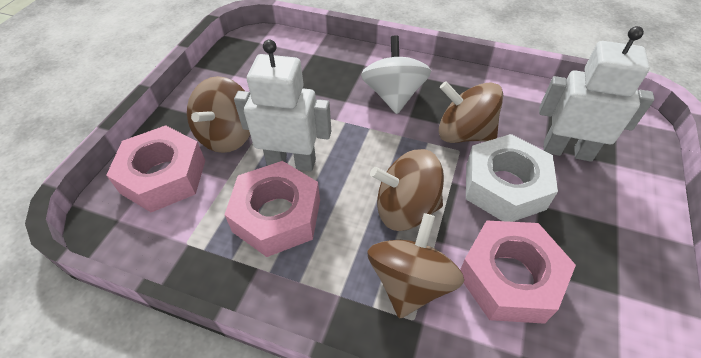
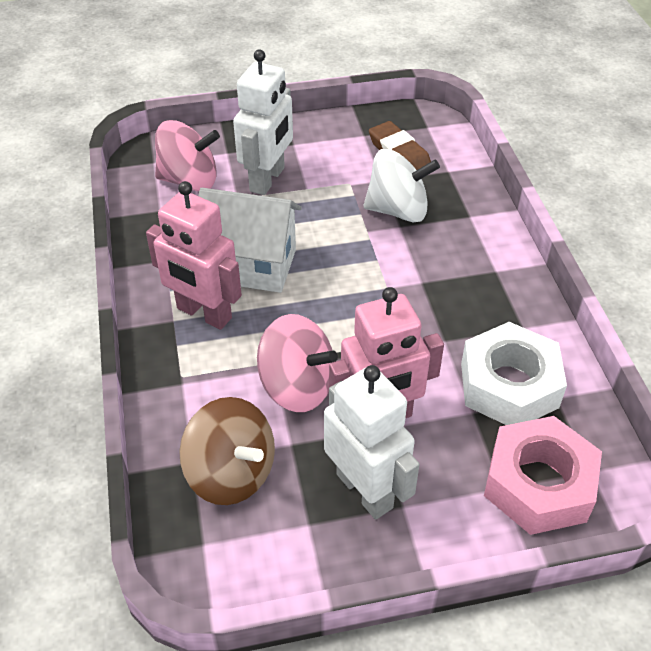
brown eraser: none = 0 -> [369,121,431,170] = 1
brown spinning top: [187,76,250,153] [367,213,464,318] [370,149,444,231] [439,81,503,143] = 4 -> [179,397,275,505] = 1
pink nut: [106,125,206,212] [224,161,320,257] [460,220,576,324] = 3 -> [484,416,602,535] = 1
pink robot: none = 0 -> [146,181,242,330] [329,287,444,418] = 2
pink spinning top: none = 0 -> [155,120,220,191] [257,314,338,412] = 2
white house: none = 0 -> [198,188,302,293] = 1

